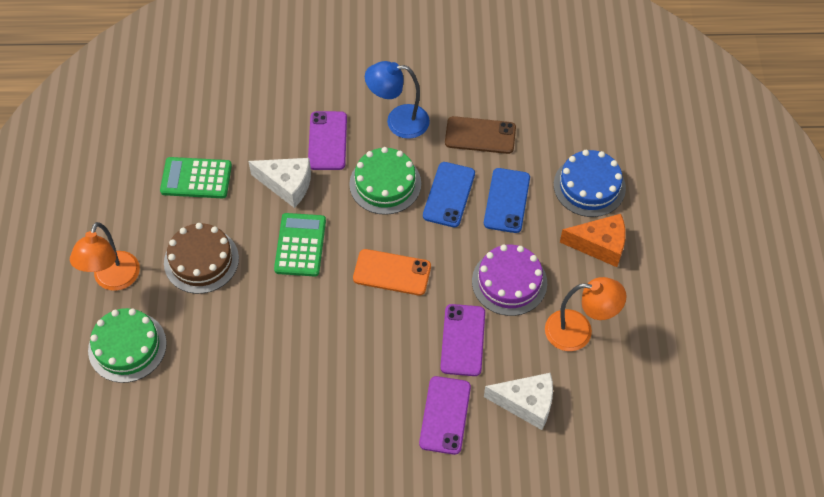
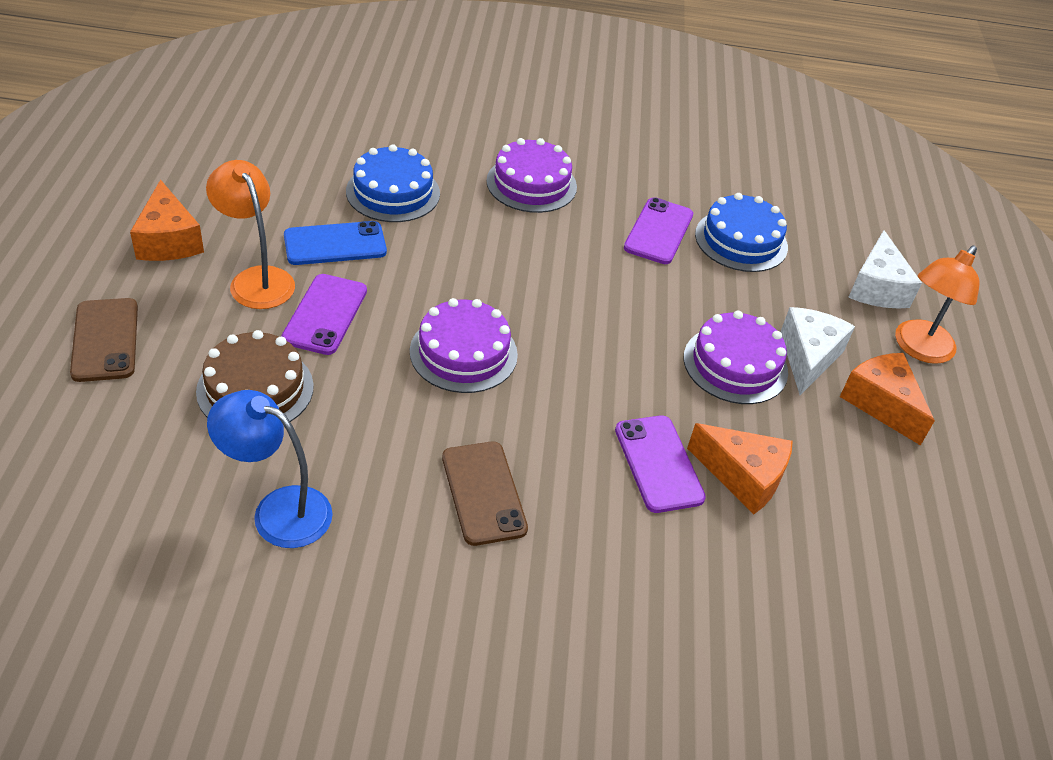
blue cake: [554,150,626,217] = 1 -> [346,144,440,222] [695,193,788,272] = 2
blue phone: [423,162,475,227] [484,168,530,233] = 2 -> [284,221,387,265] = 1
brown phone: [445,116,516,154] = 1 -> [70,298,138,382] [442,442,528,546] = 2
green cake: [88,308,167,383] [349,147,421,215] = 2 -> none = 0
green calculator: [160,157,232,198] [274,213,326,276] = 2 -> none = 0
orange cheese: [560,214,626,267] = 1 -> [130,179,204,261] [687,423,793,514] [840,353,935,446] = 3
orange phone: [353,249,431,296] = 1 -> none = 0
purple cake: [472,245,547,316] = 1 -> [410,298,518,393] [486,138,577,213] [684,311,788,404] = 3

